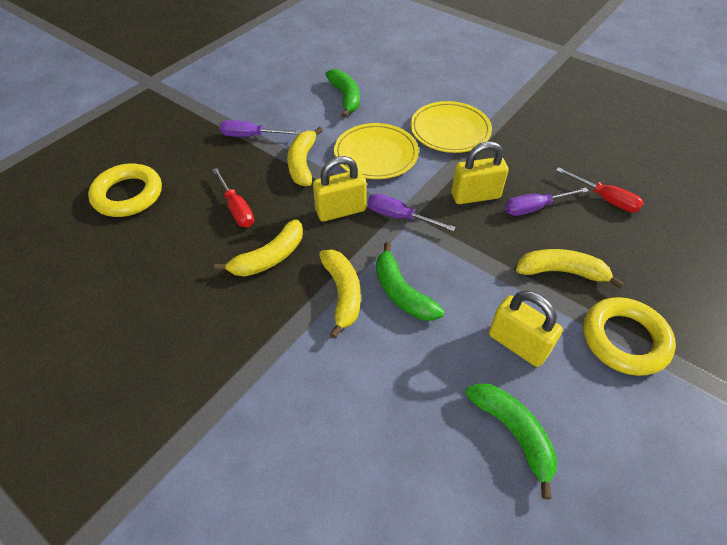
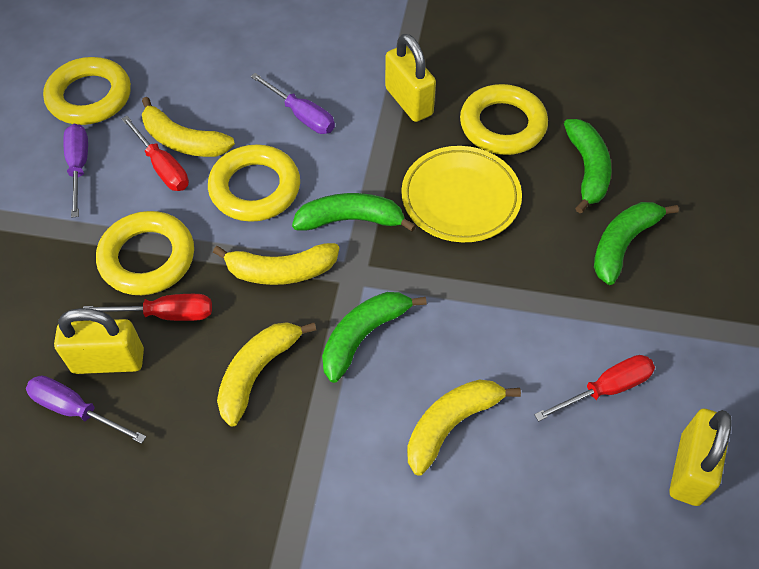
green banana: [325,69,360,118] [376,242,444,321] [465,383,557,500] = 3 -> [292,193,416,232] [322,292,427,383] [564,119,611,213] [594,202,679,285] = 4
red screwdriver: [212,168,254,227] [556,167,644,213] = 2 -> [83,294,212,321] [122,116,189,191] [534,355,655,422] = 3
yellow plate: [334,123,419,179] [410,101,492,153] = 2 -> [401,146,522,242] = 1
yellow ring: [88,163,162,217] [583,297,676,376] = 2 -> [43,57,131,125] [96,211,194,295] [208,144,300,222] [460,84,548,155] = 4

